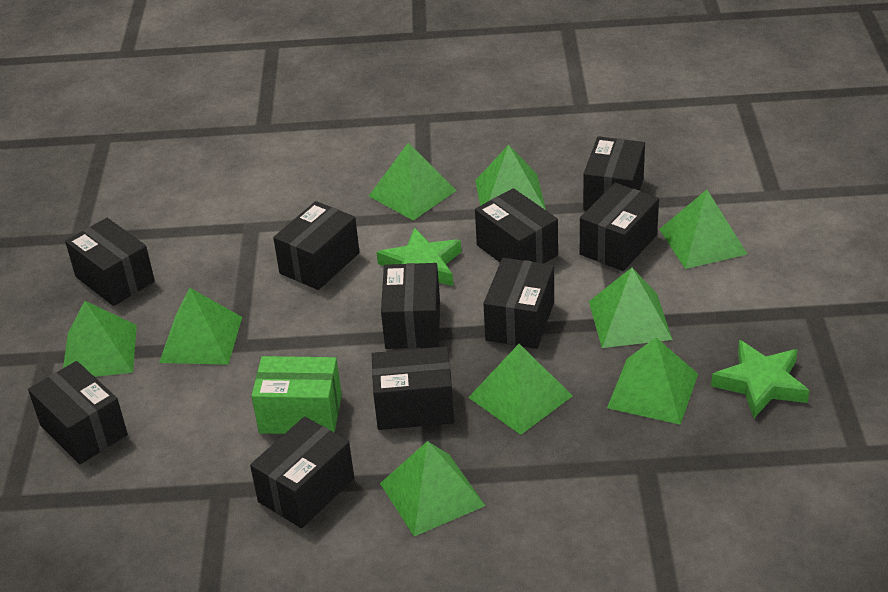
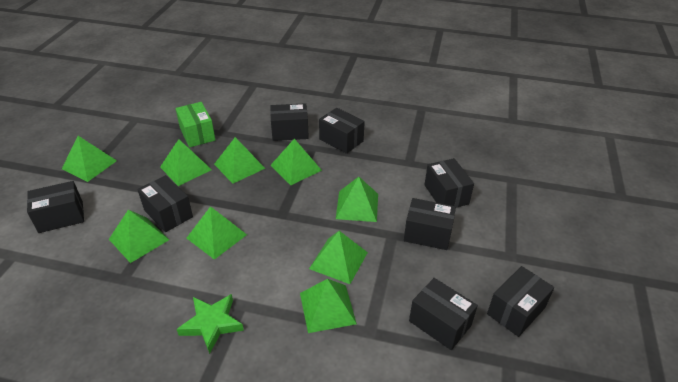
black box: [28,361,128,464] [65,218,155,306] [250,417,354,528] [273,201,360,290] [372,346,454,430] [381,263,440,349] [475,188,558,263] [483,258,554,349] [580,183,659,271] [583,136,645,211] = 10 -> [27,181,84,233] [137,175,193,232] [270,103,309,141] [319,108,365,154] [404,198,456,250] [409,278,478,350] [424,158,474,208] [487,266,554,337] = 8
green star: [377,227,461,286] [711,340,809,418] = 2 -> [177,294,244,354] = 1

